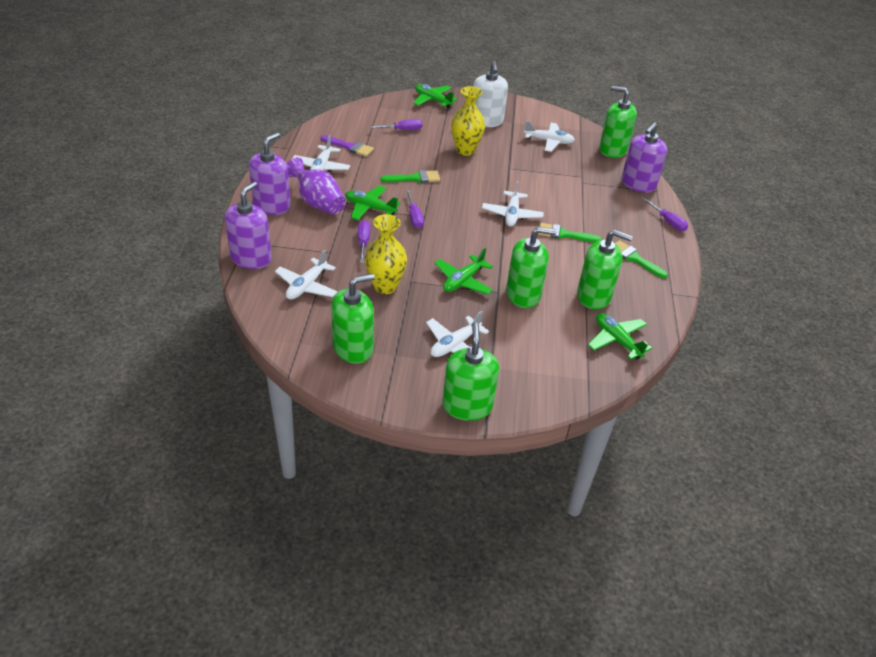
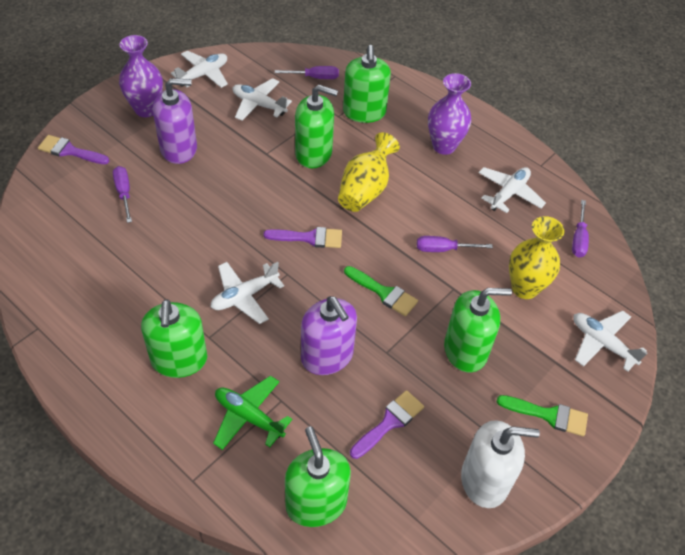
green brush: [381,170,440,183] [538,223,602,243] [615,240,668,279] = 3 -> [344,266,418,316] [496,395,588,436] = 2
green plane: [345,186,400,220] [413,84,457,108] [435,248,493,295] [588,313,652,359] = 4 -> [213,376,292,450] = 1
purple brush: [321,135,374,157] = 1 -> [38,135,109,164] [263,227,342,248] [350,390,424,459] = 3
purple soap dispenser: [225,181,272,269] [249,132,291,215] [622,122,667,193] = 3 -> [153,78,197,164] [301,296,357,375] = 2
purple vase: [287,157,346,215] = 1 -> [119,35,163,117] [428,73,471,155] = 2

